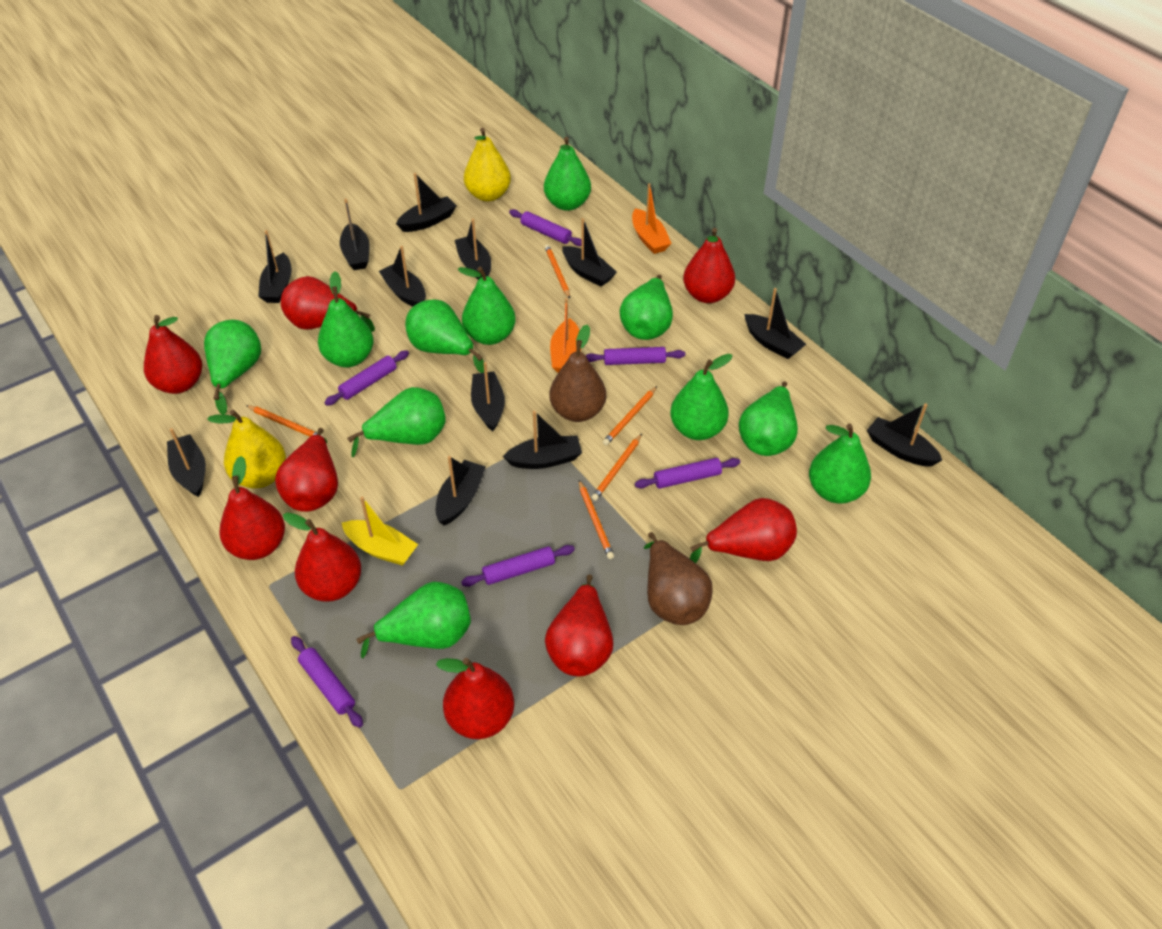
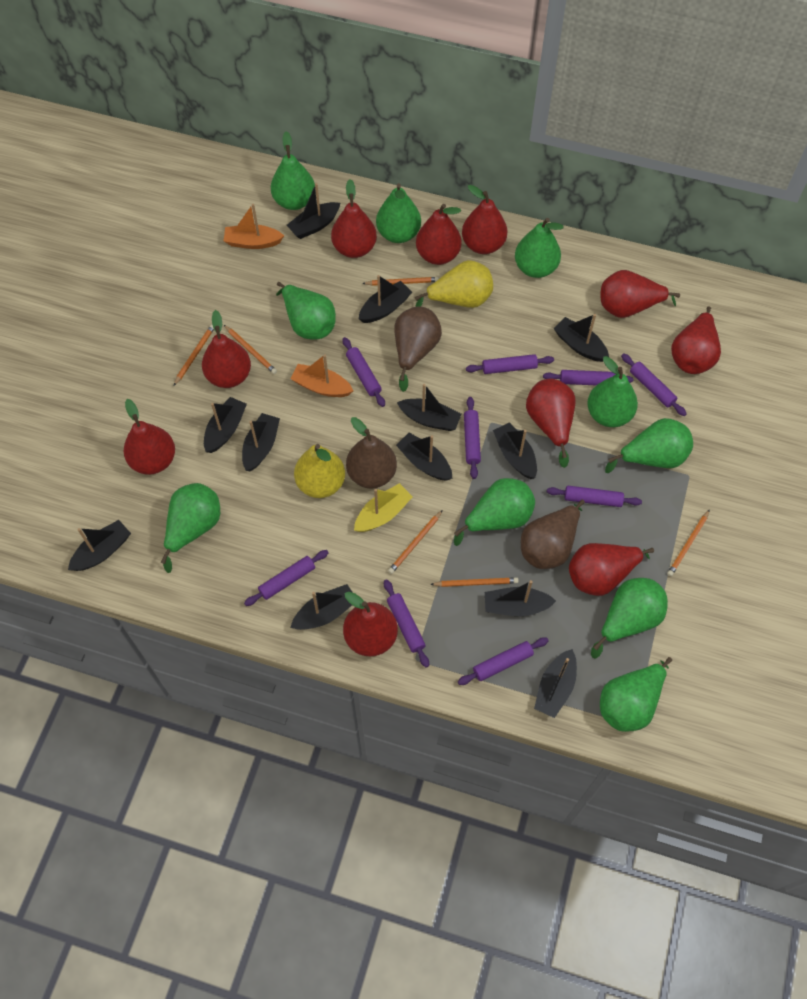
brown pear: [549,325,606,422] [644,532,713,625] = 2 -> [346,417,397,488] [394,306,442,392] [521,500,585,569] = 3
green pear: [204,320,261,414] [318,271,374,367] [347,387,446,457] [356,582,471,659] [405,299,484,373] [457,267,516,345] [544,137,591,211] [620,275,673,340] [670,354,733,440] [739,381,798,456] [809,424,871,504] = 11 -> [161,483,220,573] [271,131,315,210] [276,282,336,340] [376,183,421,243] [454,478,535,546] [515,218,563,278] [587,356,638,427] [591,578,668,659] [600,657,672,732] [605,418,693,473] = 10
orange pencil: [246,405,324,437] [545,244,570,299] [579,480,614,559] [591,434,642,501] [603,386,657,445] = 5 -> [174,324,214,385] [224,325,277,374] [362,277,439,286] [388,510,443,574] [430,577,519,587] [667,509,710,576] = 6
purple rolling pin: [291,636,363,728] [324,350,409,406] [461,545,575,587] [509,209,581,246] [586,347,685,365] [635,458,740,489] = 6 -> [244,550,329,606] [343,337,385,407] [384,579,429,668] [458,637,549,685] [464,397,481,479] [466,354,554,374] [543,370,633,385] [547,486,642,507] [621,353,687,416] = 9
red pear: [144,315,202,394] [219,456,285,560] [275,428,338,512] [281,276,375,332] [283,512,361,602] [436,658,514,739] [545,574,614,676] [683,228,735,303] [690,498,797,563] = 9 -> [124,399,175,475] [202,310,251,388] [331,179,377,258] [343,592,398,656] [416,204,462,265] [462,185,508,254] [526,379,576,468] [569,543,654,596] [600,270,680,318] [671,306,721,374] = 10

